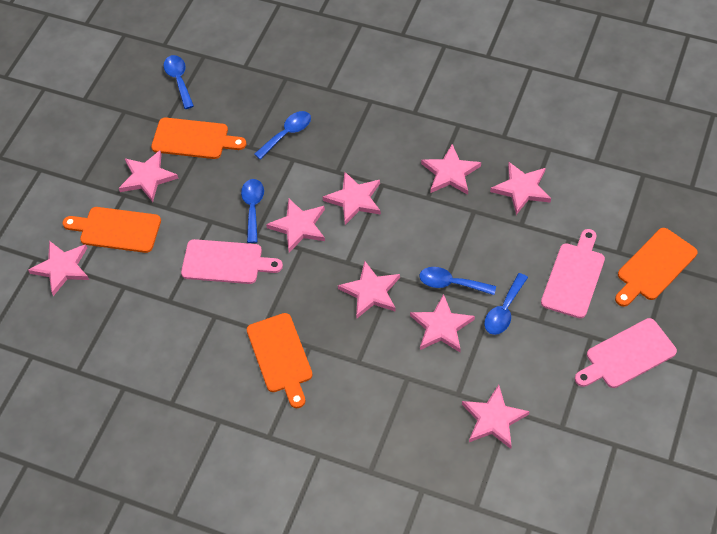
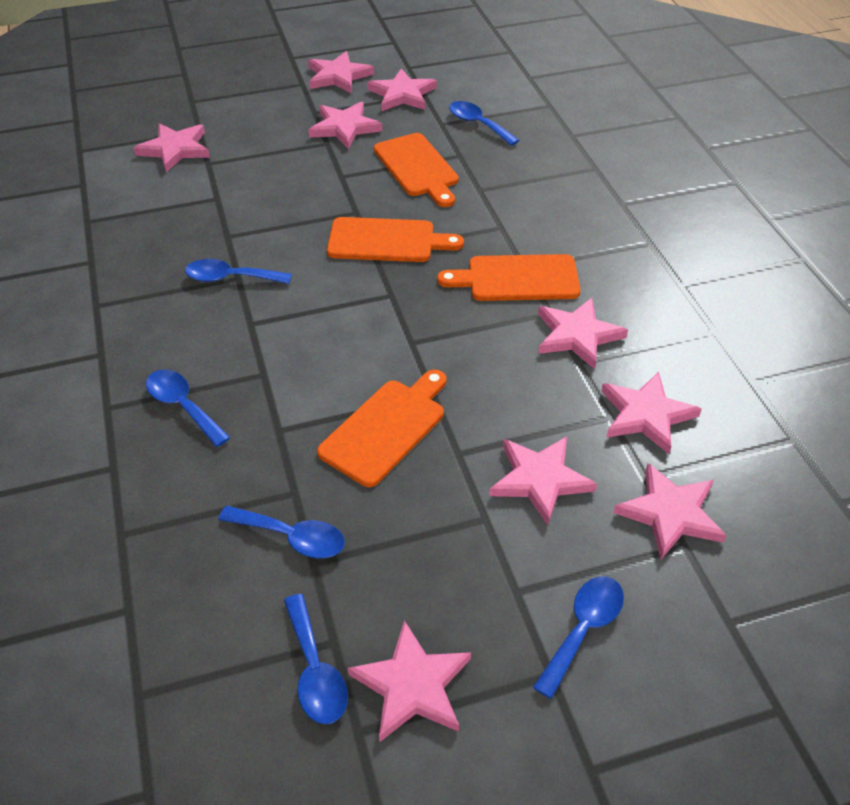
blue spoon: [164,55,194,109] [241,179,264,243] [254,111,311,160] [419,267,496,295] [484,273,528,335] = 5 -> [146,369,230,447] [185,259,292,284] [218,506,345,558] [284,594,348,724] [449,101,519,146] [533,577,624,699] = 6
pink cutting board: [181,239,283,284] [541,229,605,319] [575,318,677,388] = 3 -> none = 0

